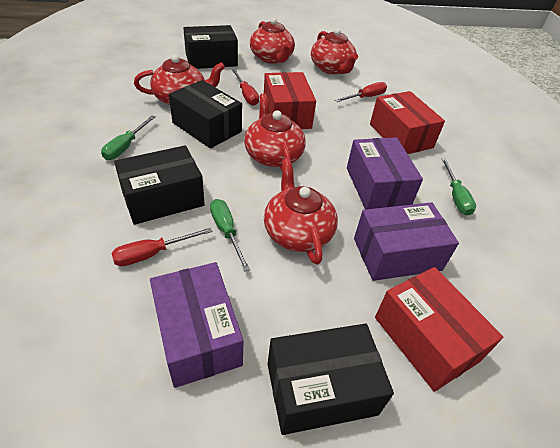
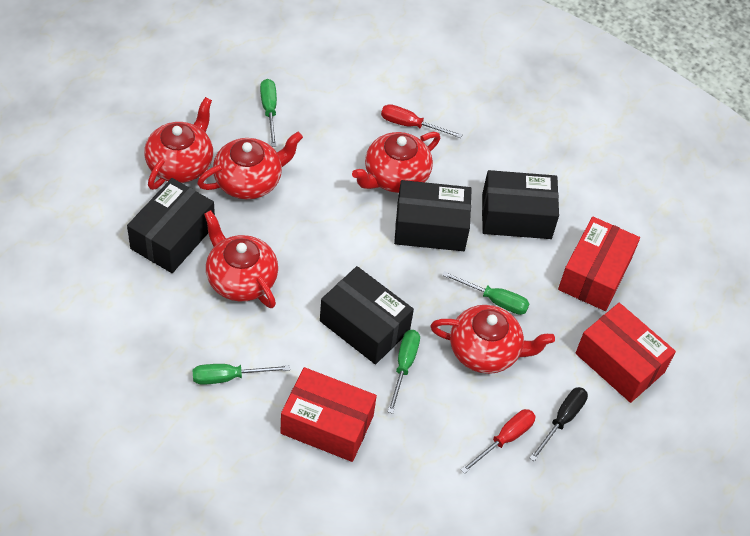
black screwdriver: none = 0 -> [530,387,588,461] = 1
green screwdriver: [101,115,156,160] [210,199,250,272] [441,158,476,216] = 3 -> [193,364,290,385] [260,79,277,147] [388,330,420,414] [442,271,530,315] = 4
purple box: [150,262,243,388] [347,137,423,210] [354,202,459,281] = 3 -> none = 0
red screwdriver: [111,227,213,266] [232,69,259,106] [335,82,387,102] = 3 -> [381,104,463,138] [461,409,536,474] = 2

